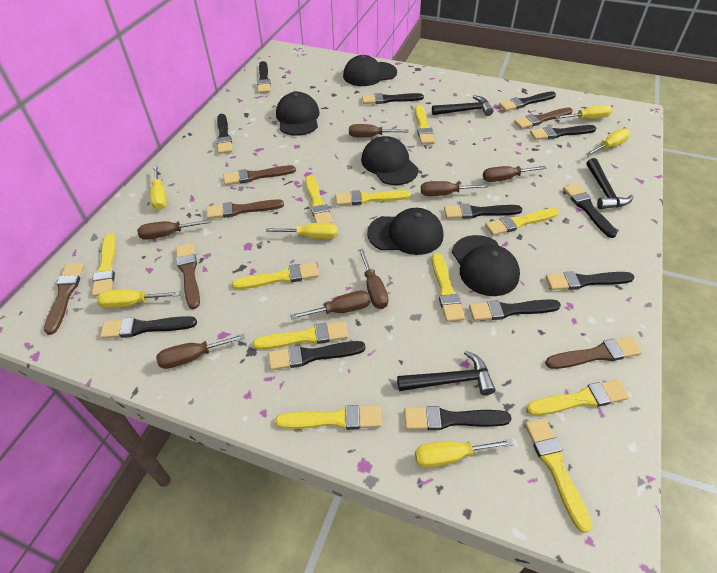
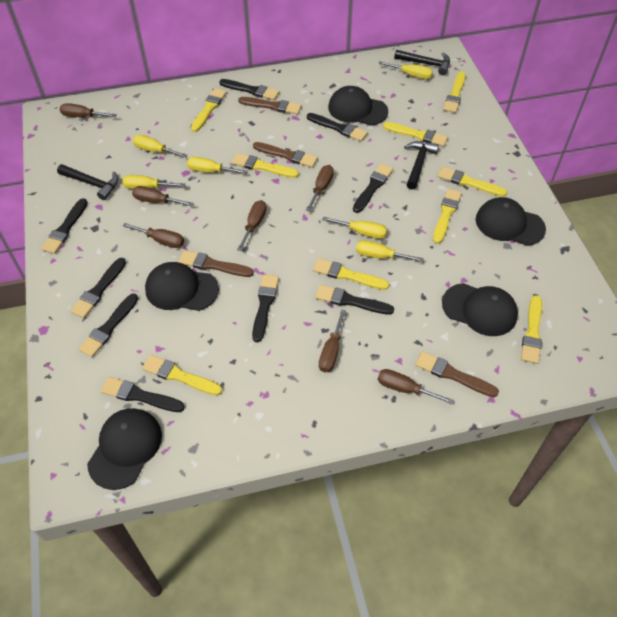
black brush: [100,316,197,339] [216,114,233,154] [257,61,271,93] [268,341,365,370] [362,93,424,104] [404,406,511,430] [444,204,522,219] [469,299,561,321] [499,91,556,111] [530,125,596,140] [546,271,634,290] [563,184,617,238] = 12 -> [41,198,88,254] [71,258,126,318] [79,293,138,357] [101,377,185,412] [219,79,279,100] [252,275,279,342] [307,113,368,141] [315,285,394,315] [353,164,393,213] = 9
brown brush: [44,263,84,335] [176,243,200,309] [207,199,284,219] [223,165,296,185] [514,107,573,129] [545,337,642,369] = 6 -> [179,250,254,277] [238,97,301,114] [253,142,318,167] [415,351,499,397] = 4
yellow brush: [92,233,116,297] [232,262,319,289] [253,321,348,350] [275,405,382,430] [305,175,333,223] [335,190,411,206] [415,105,435,144] [432,253,465,322] [485,208,559,236] [525,418,592,533] [526,379,629,416] = 11 -> [142,355,222,396] [191,88,227,132] [232,153,299,178] [313,258,389,290] [383,122,448,147] [433,189,462,244] [438,167,507,197] [443,72,466,113] [521,295,542,364] = 9

